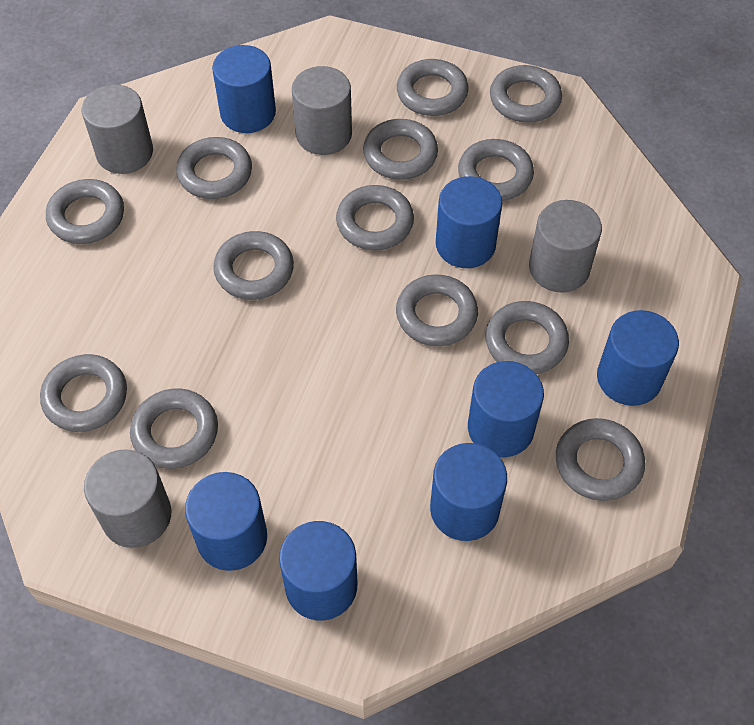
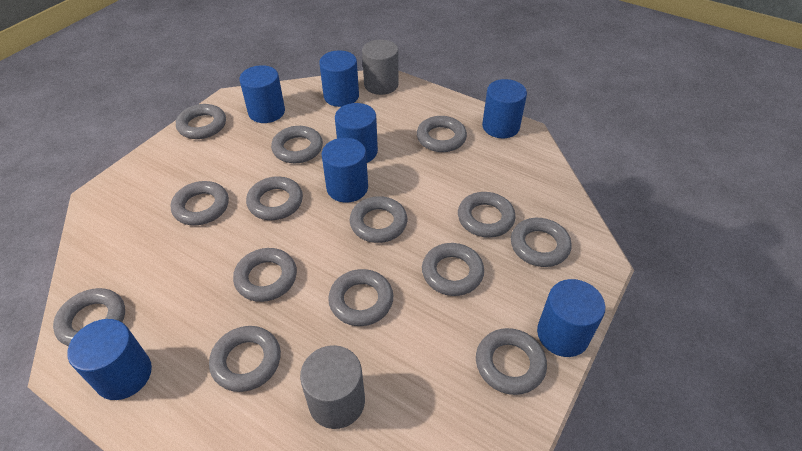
grey cylinder: [82,84,153,174] [84,449,171,548] [292,66,352,155] [529,200,602,293] = 4 -> [300,345,365,429] [362,39,399,95] = 2
grey ring: [40,354,127,432] [46,179,124,244] [130,389,218,469] [176,137,252,199] [213,231,294,300] [336,185,414,250] [363,119,438,180] [396,275,478,346] [397,59,469,116] [458,139,534,201] [485,301,569,374] [490,65,562,123] [556,418,645,501] = 13 -> [53,288,125,346] [171,181,229,225] [176,104,226,139] [209,326,281,392] [233,248,297,302] [246,177,303,220] [271,126,323,163] [328,269,393,326] [350,196,407,243] [417,116,467,152] [422,243,484,296] [458,192,515,238] [476,328,547,395] [511,218,572,267] = 14

